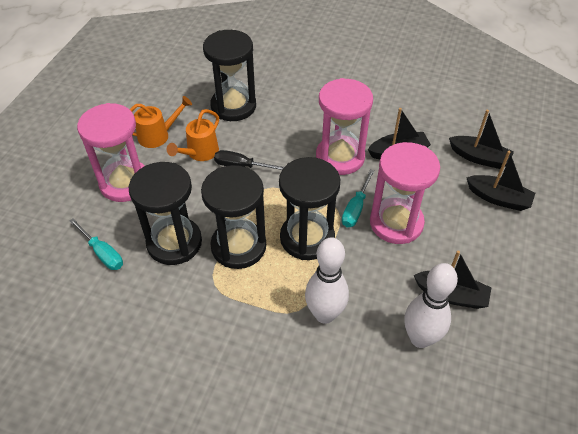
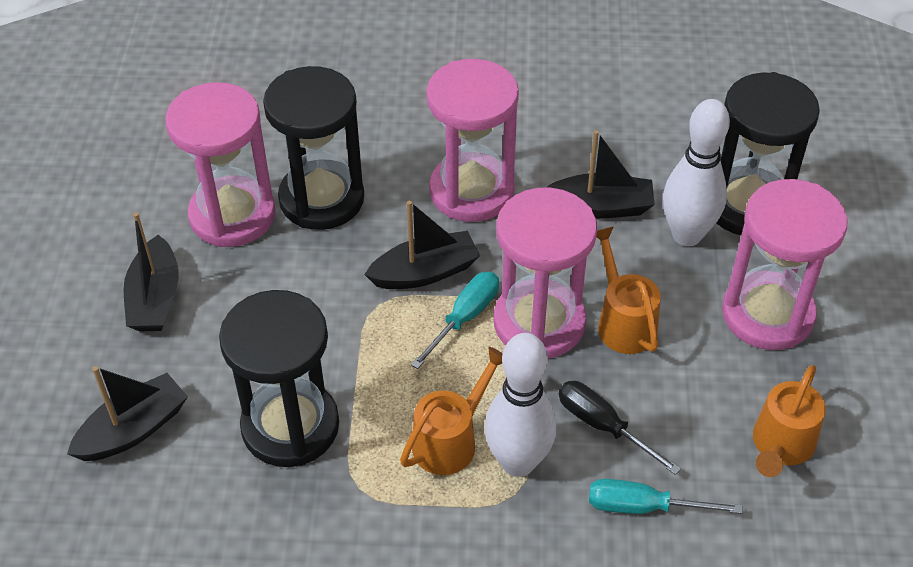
black hourglass: [129,162,202,265] [201,165,266,269] [203,30,256,121] [279,157,340,260] = 4 -> [219,290,339,467] [263,66,364,230] [716,72,820,235] = 3
orange watering can: [130,96,192,148] [167,109,219,161] = 2 -> [400,347,503,475] [597,227,661,354] [753,365,826,477] = 3
pink hourglass: [77,103,145,202] [316,78,373,175] [370,142,440,244] = 3 -> [165,82,276,247] [427,59,519,222] [494,188,597,359] [722,179,848,350] = 4

